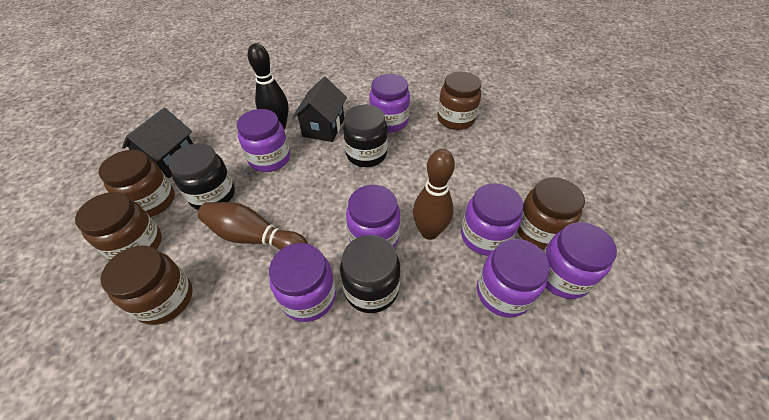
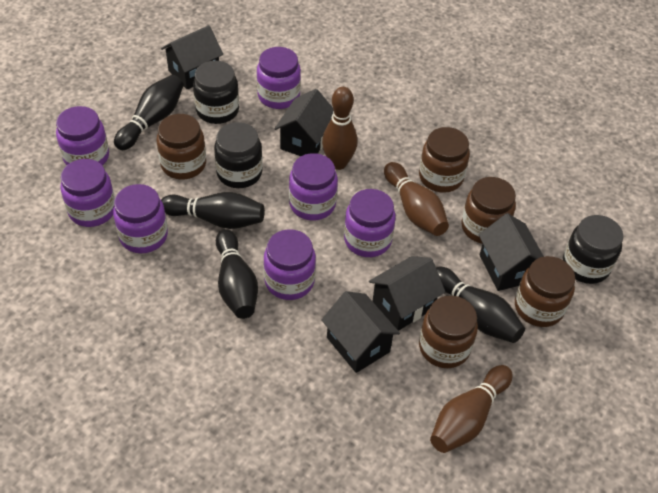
black bowling pin: [248,43,289,129] = 1 -> [114,75,184,150] [161,192,265,229] [216,229,258,319] [436,267,525,343] = 4
black house: [122,108,193,178] [292,77,347,142] = 2 -> [161,25,223,90] [275,89,334,156] [321,291,400,373] [369,256,445,331] [479,213,544,291] = 5
brown bowling pin: [198,202,308,250] [413,149,455,240] = 2 -> [322,87,357,170] [384,162,449,236] [430,365,513,453] = 3

